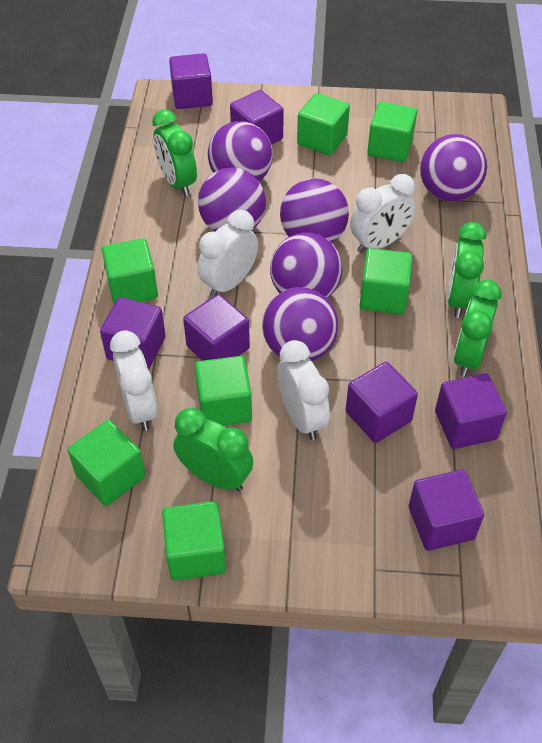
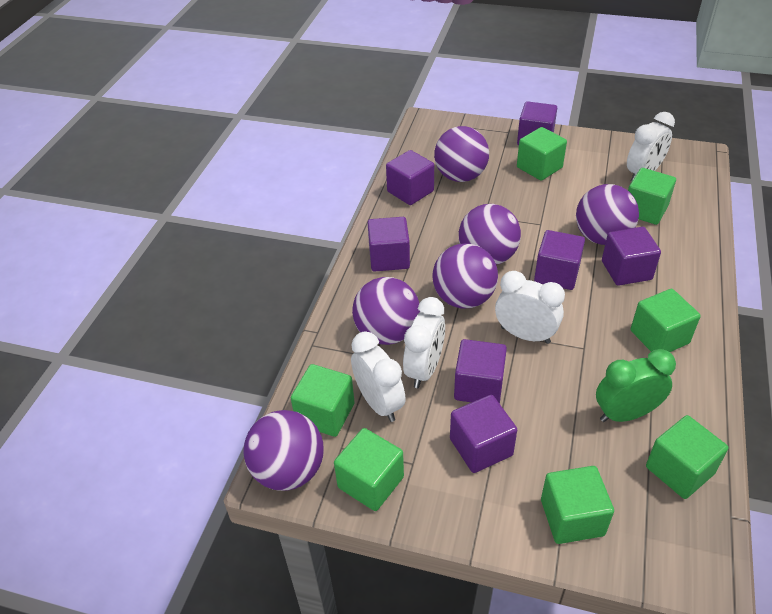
green clock: [152,109,197,196] [173,408,253,491] [447,222,486,318] [454,280,502,377] = 4 -> [596,349,676,422] = 1

